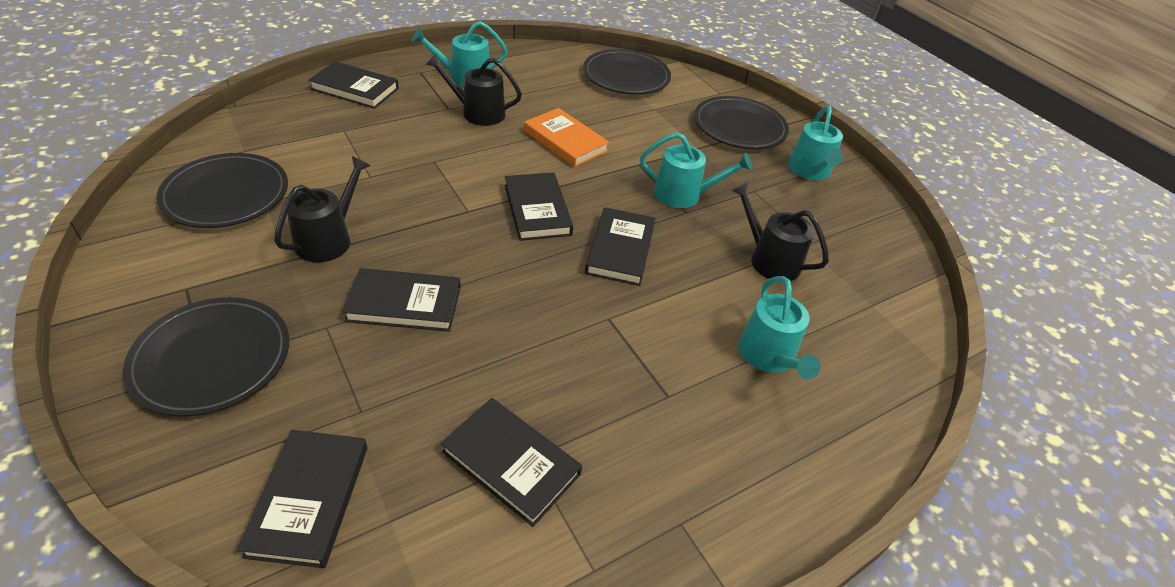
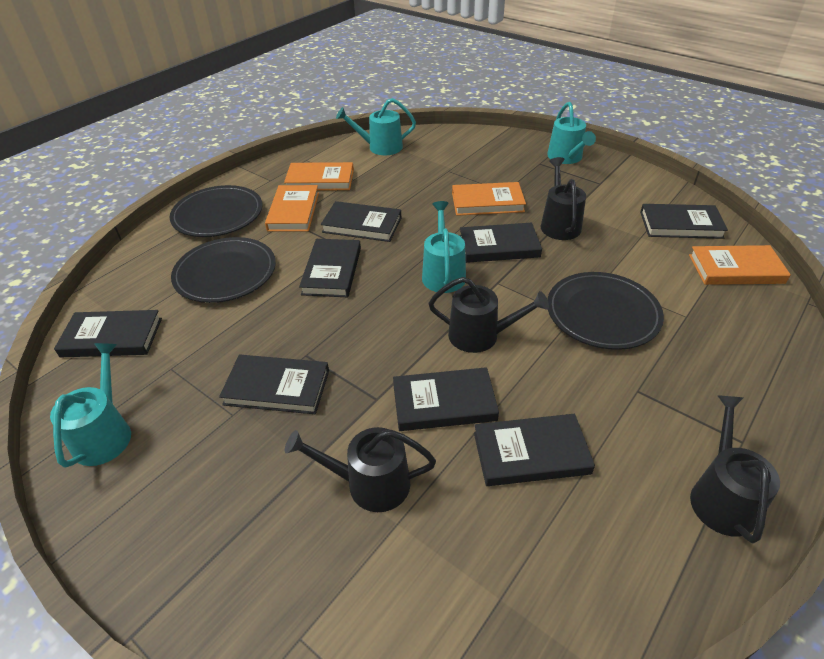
black book: [237,430,367,568] [308,61,399,109] [343,268,461,332] [441,398,582,527] [505,172,573,241] [585,207,656,286] = 6 -> [54,310,162,357] [219,355,329,414] [299,239,361,297] [321,201,402,242] [393,367,499,431] [459,223,542,263] [474,414,595,486] [640,204,728,239] = 8
black plate: [123,297,289,417] [156,153,288,228] [583,49,671,94] [694,96,789,149] = 4 -> [169,185,263,237] [171,237,276,303] [547,272,664,350] = 3
black watering can: [274,156,371,262] [425,53,522,126] [731,182,829,281] = 3 -> [285,427,436,512] [428,277,549,353] [540,157,586,240] [690,395,780,543] = 4
orange book: [524,108,610,167] = 1 -> [265,185,319,231] [284,162,354,190] [452,182,526,216] [689,245,791,285] = 4

